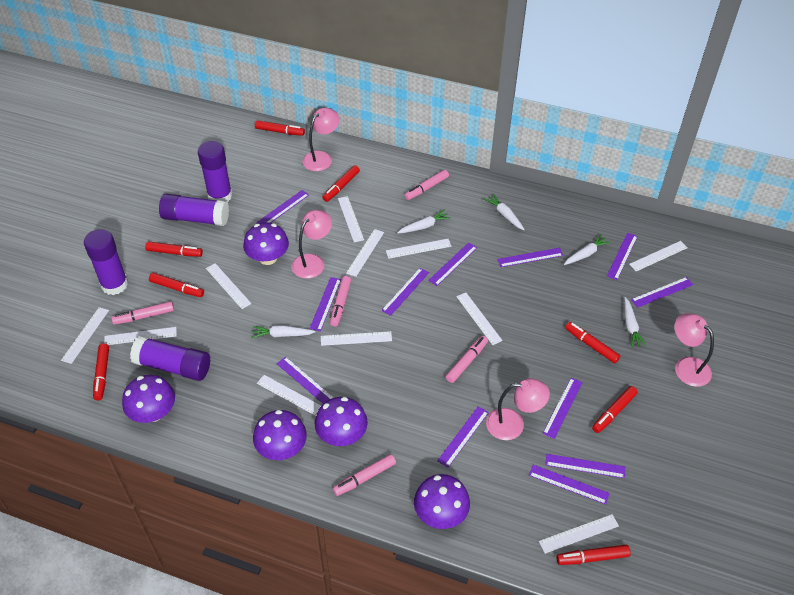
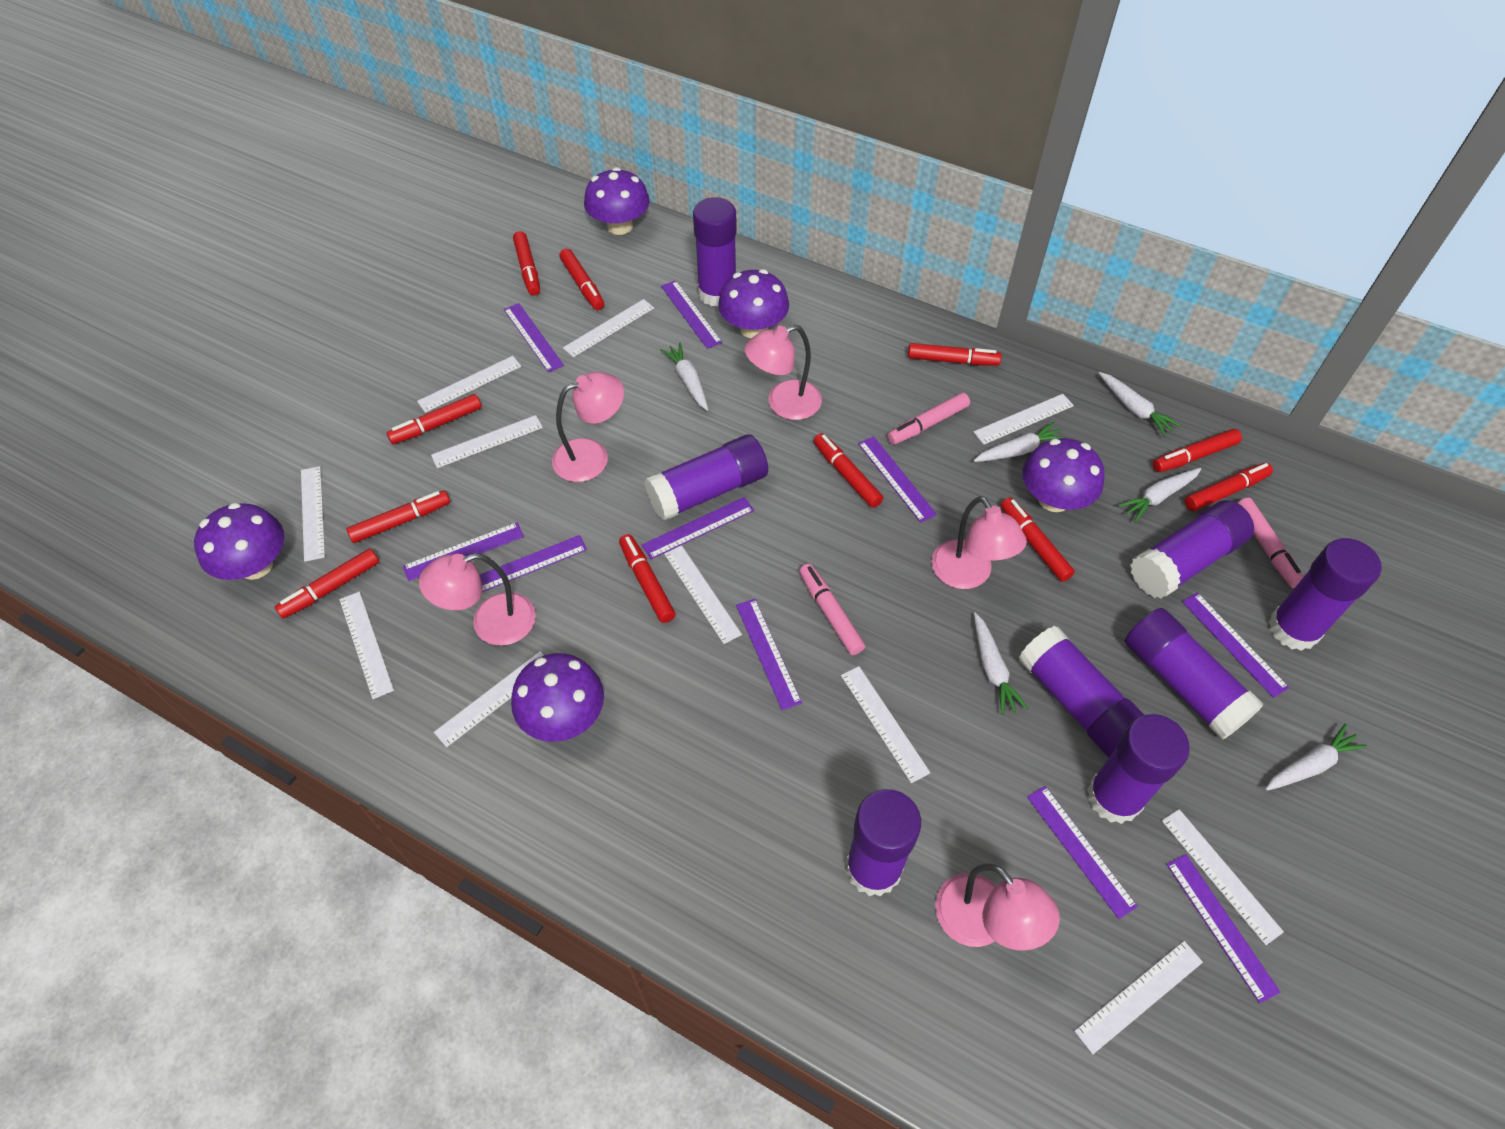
pink lamp: [291,210,332,279] [302,108,340,171] [486,378,550,440] [674,313,714,387] = 4 -> [419,553,536,645] [552,372,624,482] [744,325,822,420] [931,496,1027,589] [935,864,1060,951] = 5
pink marker: [111,301,174,325] [330,276,351,326] [333,454,396,496] [404,170,449,200] [446,336,488,383] = 5 -> [799,564,865,655] [887,392,970,445] [1238,498,1303,588] = 3
purple glue stick: [84,229,128,295] [130,336,210,381] [159,194,229,226] [198,141,232,202] = 4 -> [644,435,768,521] [693,197,737,306] [846,789,921,897] [1019,626,1144,758] [1087,714,1190,824] [1125,608,1264,740] [1130,500,1254,599] [1268,538,1382,651] = 8
purple ruler: [256,190,309,224] [277,357,334,404] [309,277,341,331] [381,268,429,316] [428,242,477,286] [437,406,489,467] [497,248,563,267] [529,465,610,504] [543,378,583,439] [545,454,625,478] [607,233,638,280] [631,277,693,308] = 12 -> [403,522,524,581] [480,535,587,592] [504,303,564,372] [642,497,754,559] [661,280,722,349] [736,599,802,710] [858,436,937,523] [1027,786,1138,919] [1166,854,1280,1003] [1182,592,1289,698] = 10
red marker: [93,343,109,400] [145,241,203,257] [149,273,204,297] [255,120,305,136] [322,165,360,202] [556,545,631,565] [565,322,620,363] [592,386,638,433] = 8 -> [275,548,379,619] [346,490,450,543] [387,394,482,444] [513,231,540,296] [559,248,604,310] [619,534,676,623] [814,433,883,508] [908,343,1002,366] [1001,497,1075,582] [1153,429,1242,472] [1185,463,1273,511] = 11
white carrot: [252,325,316,338] [397,210,451,233] [484,194,525,230] [564,234,611,265] [624,297,646,347] = 5 -> [660,343,708,411] [973,422,1067,462] [974,613,1028,715] [1099,372,1180,436] [1118,468,1201,522] [1265,724,1367,791] = 6

